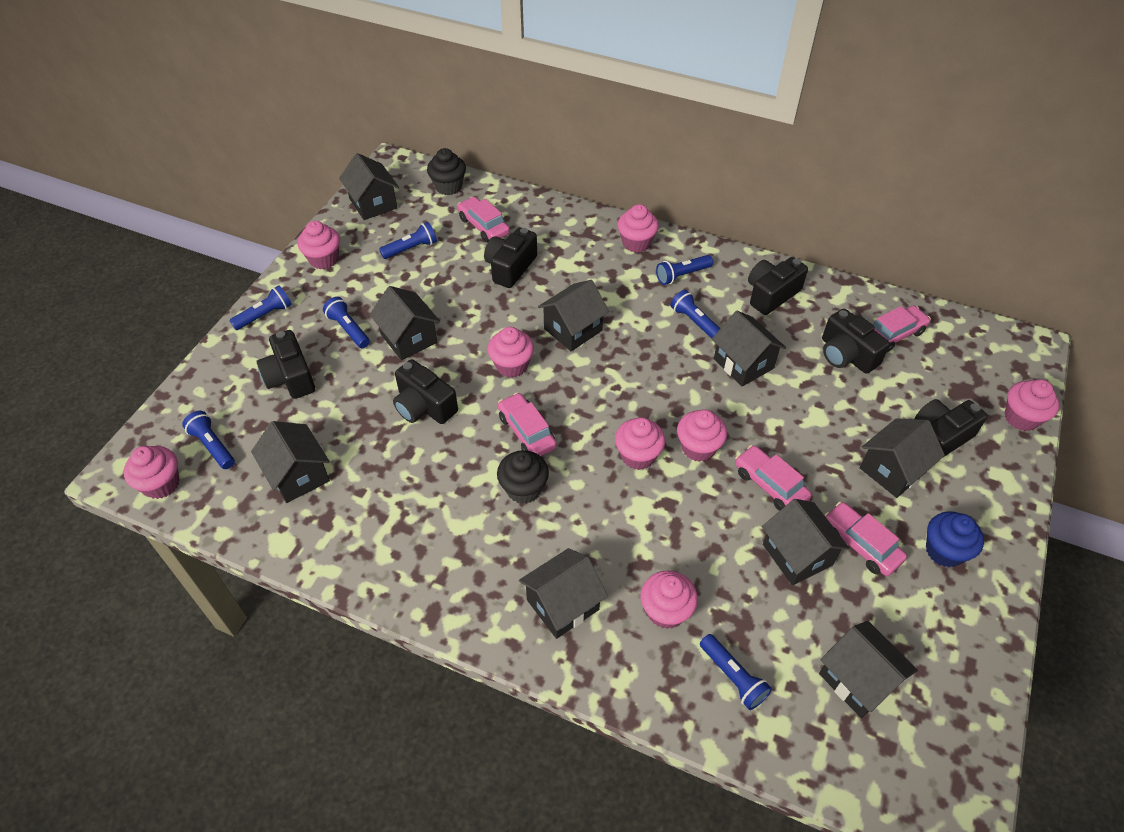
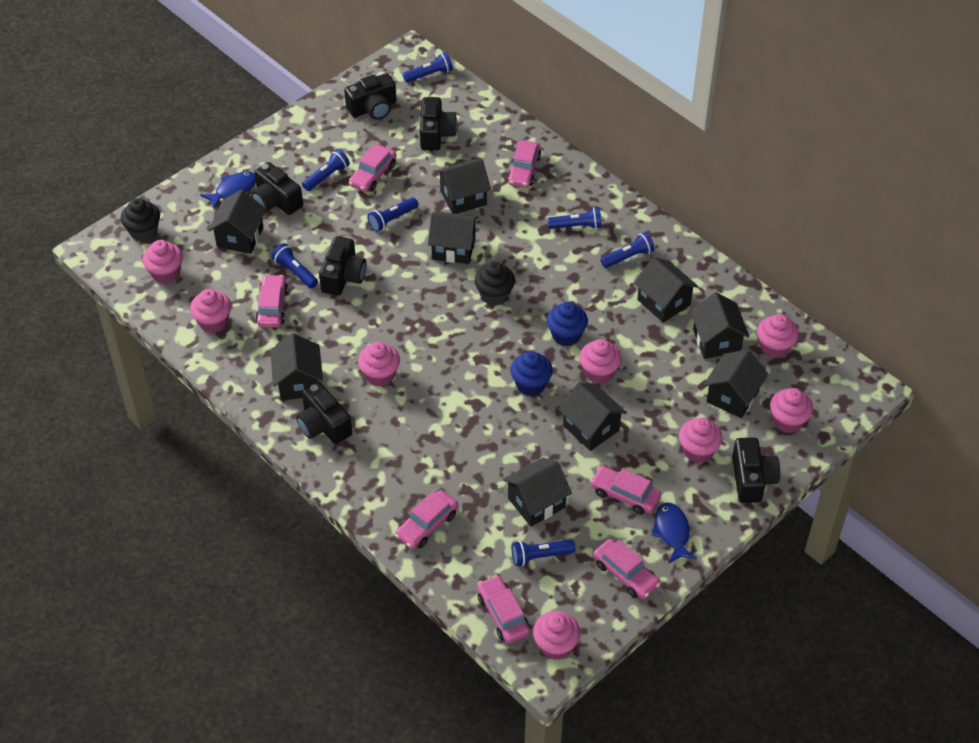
blue cupcake: [926,511,984,567] = 1 -> [510,351,553,396] [547,302,588,346] = 2
blue fish: none = 0 -> [200,171,256,209] [651,502,697,564] = 2
pink car: [457,197,510,242] [498,393,557,456] [735,445,812,511] [824,502,907,576] [873,305,931,353] = 5 -> [255,274,288,327] [349,145,397,192] [395,490,458,549] [477,575,530,643] [507,140,541,188] [590,466,661,515] [593,539,661,599] = 7

